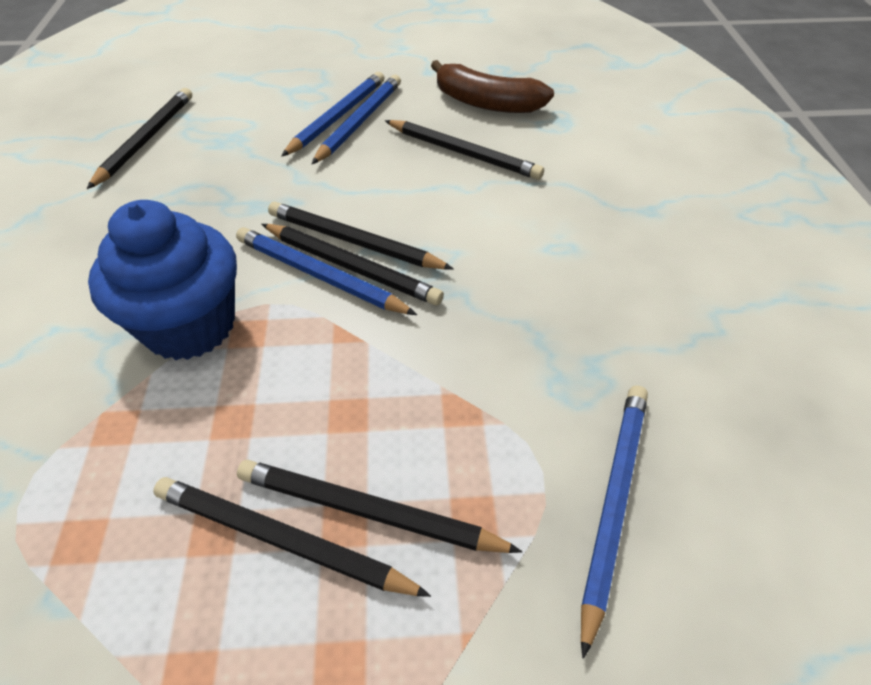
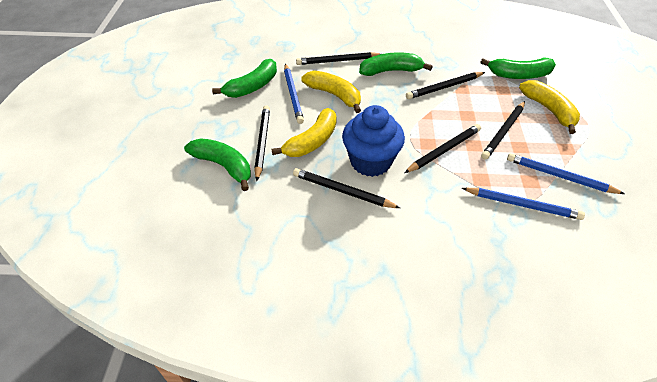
blue pencil: [236,227,417,315] [281,72,385,157] [312,75,401,164] [581,385,648,659] = 4 -> [284,64,304,124] [462,188,585,220] [507,153,625,194] = 3
brown banana: [431,60,554,113] = 1 -> none = 0
green banana: none = 0 -> [184,138,251,191] [212,59,277,98] [359,52,433,76] [480,57,556,79] = 4
yellow banana: none = 0 -> [271,108,337,157] [301,71,361,113] [519,80,580,134] = 3

